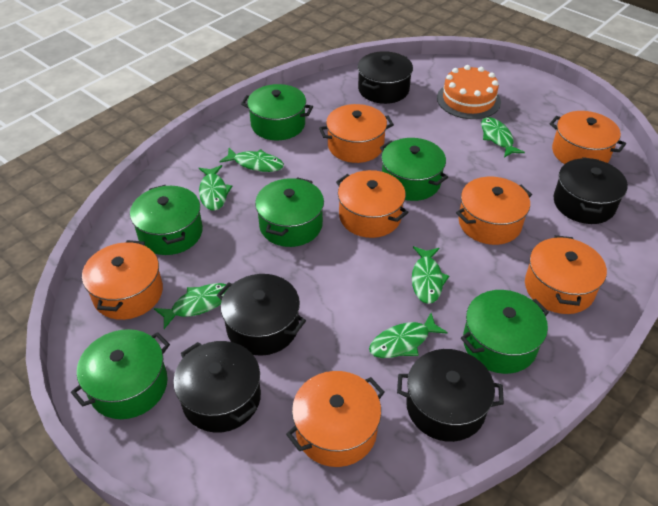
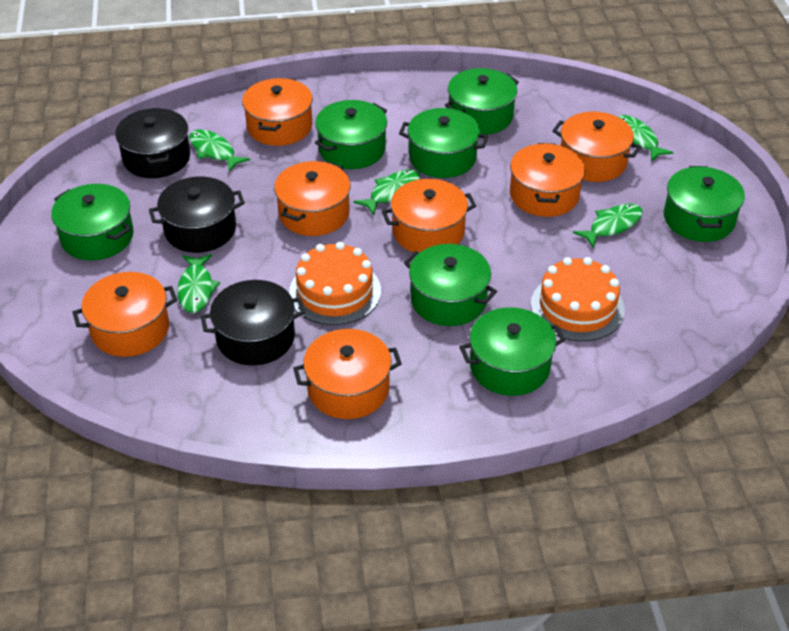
black pot: [173,341,261,433] [217,274,306,356] [358,51,413,104] [397,349,504,442] [553,157,628,224] = 5 -> [115,108,190,178] [149,177,245,253] [201,280,305,365] = 3
green fish: [154,283,227,329] [199,165,232,211] [219,148,284,172] [369,313,448,358] [412,246,449,304] [481,117,525,158] = 6 -> [177,254,220,313] [189,129,250,172] [354,170,420,216] [573,204,643,248] [618,115,674,162] = 5
green pot: [71,329,170,419] [130,185,203,255] [241,84,313,140] [255,177,324,247] [380,138,448,201] [461,290,549,374] = 6 -> [51,184,133,260] [315,100,387,169] [399,108,488,178] [404,244,497,326] [445,68,519,135] [460,307,565,396] [664,166,745,242] = 7
orange cake: [437,65,501,119] = 1 -> [289,242,381,325] [531,257,625,342] = 2

